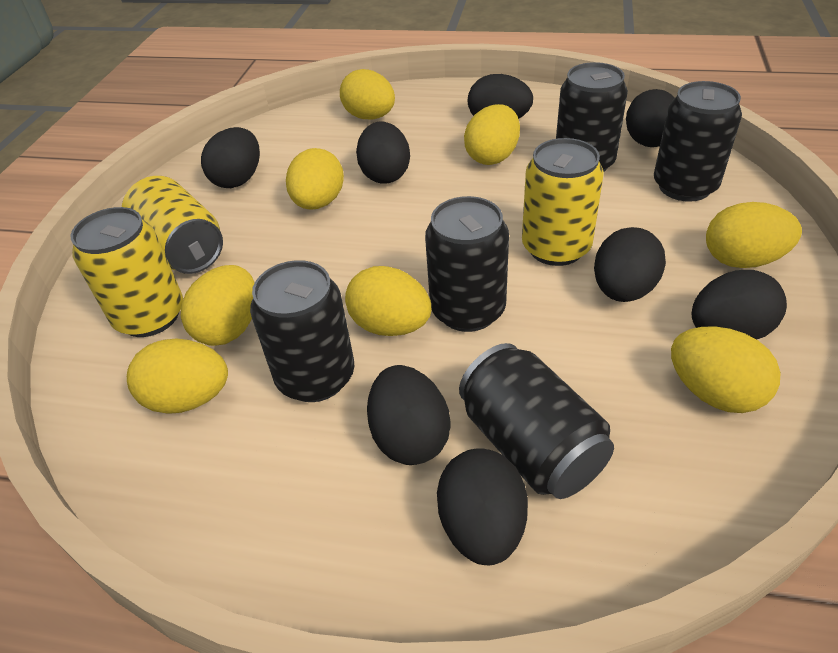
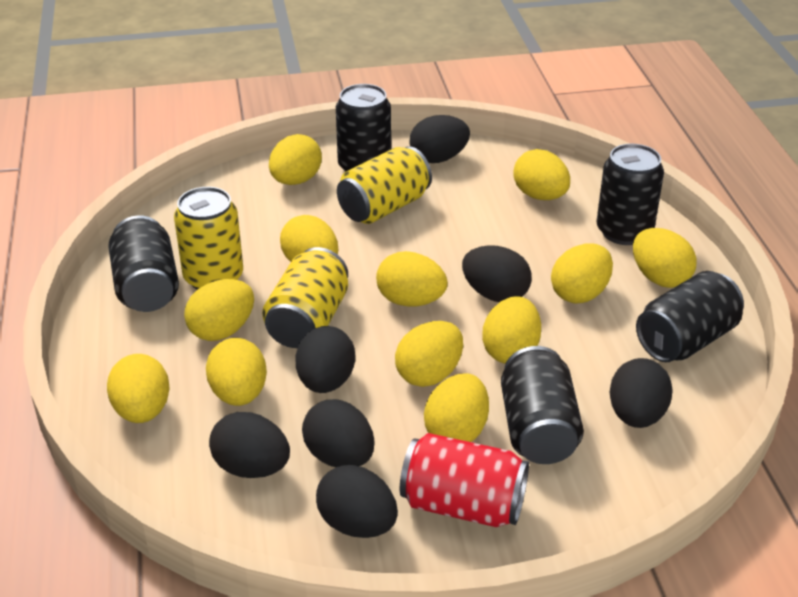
black egg: [201,127,260,188] [356,122,410,184] [367,365,450,465] [437,448,528,565] [468,74,533,119] [594,227,666,302] [626,89,675,147] [691,270,787,339] = 8 -> [209,412,290,478] [296,326,355,393] [302,399,375,467] [316,465,398,538] [409,115,470,163] [462,245,532,302] [610,358,673,428] = 7
red can: none = 0 -> [400,433,529,527] = 1
yellow egg: [127,338,228,414] [181,265,254,346] [286,148,344,209] [340,69,395,119] [345,266,431,336] [464,104,520,165] [671,327,780,413] [706,202,802,268] = 8 -> [107,354,170,423] [184,279,254,341] [206,338,267,406] [269,134,322,185] [280,215,338,262] [376,251,448,307] [395,321,463,387] [424,373,489,442] [482,296,541,364] [513,149,570,200] [551,244,613,304] [633,228,697,288] = 12

